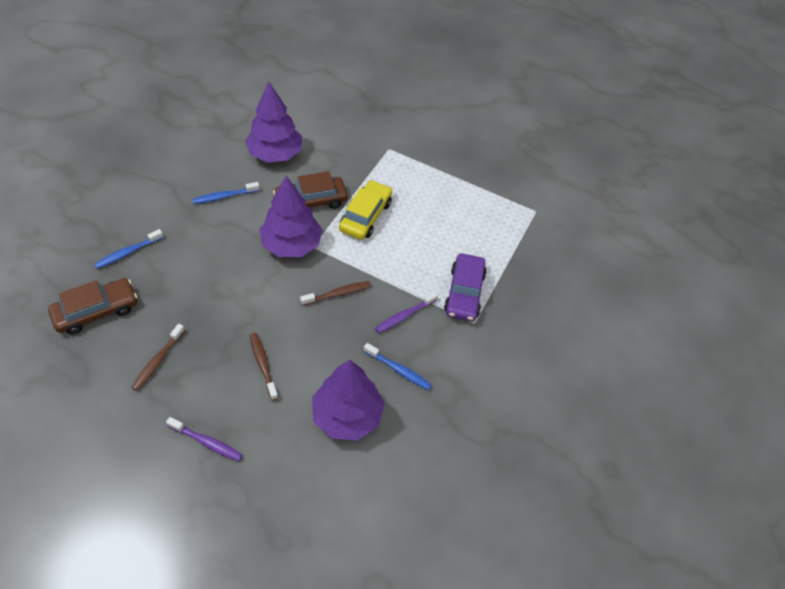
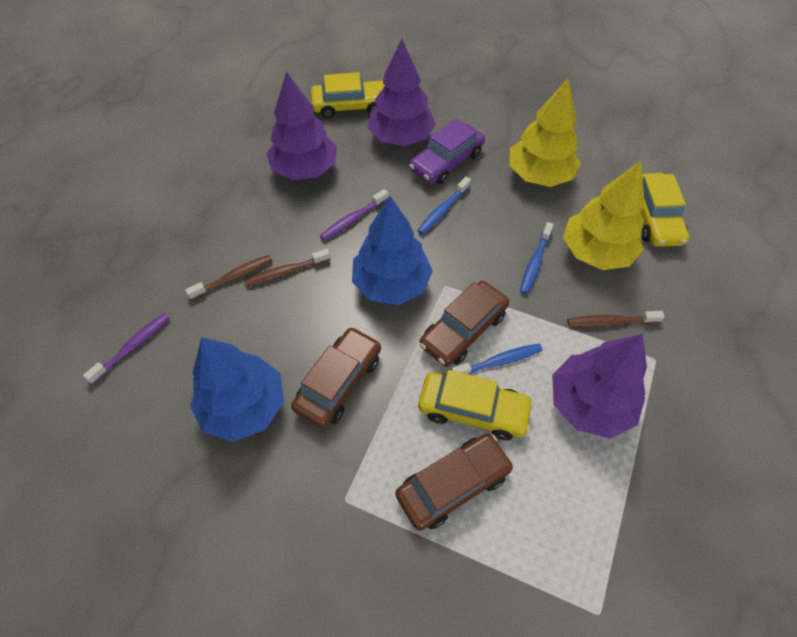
blue tree: none = 0 -> [190,337,284,442] [352,196,433,305] = 2
brown car: [48,278,138,335] [273,171,348,209] = 2 -> [291,327,381,429] [395,434,514,531] [419,281,509,367] = 3
yellow car: [339,180,392,240] = 1 -> [311,72,385,118] [418,370,534,440] [640,173,689,247] = 3
yellow tree: none = 0 -> [509,78,581,187] [563,161,645,270] = 2

